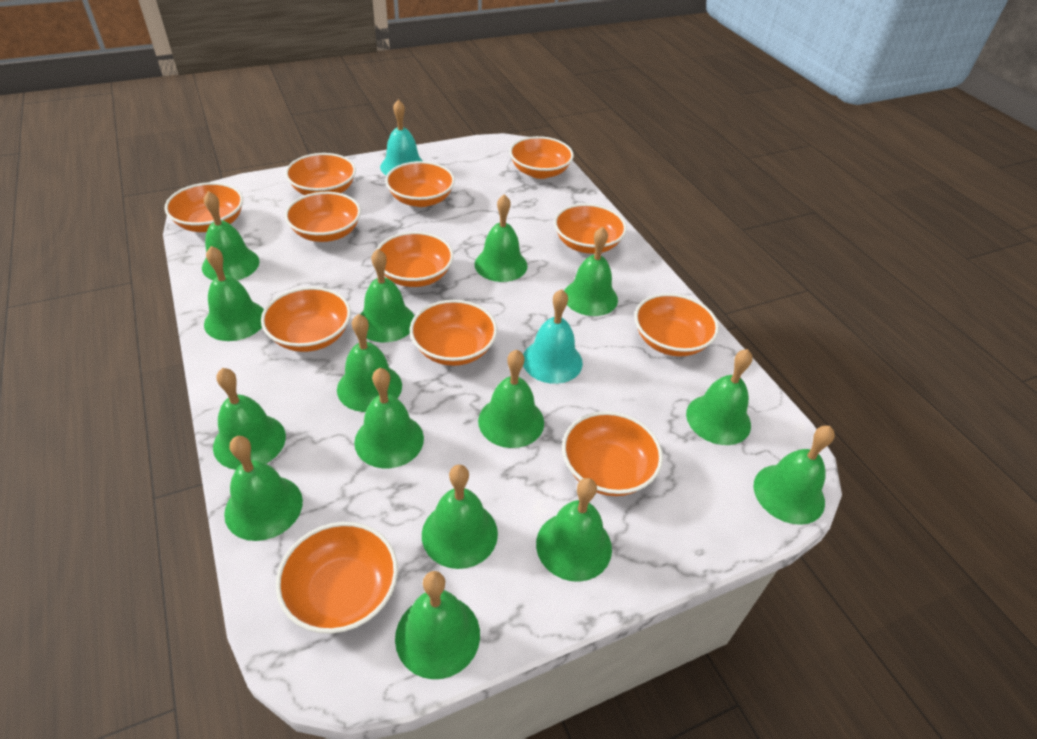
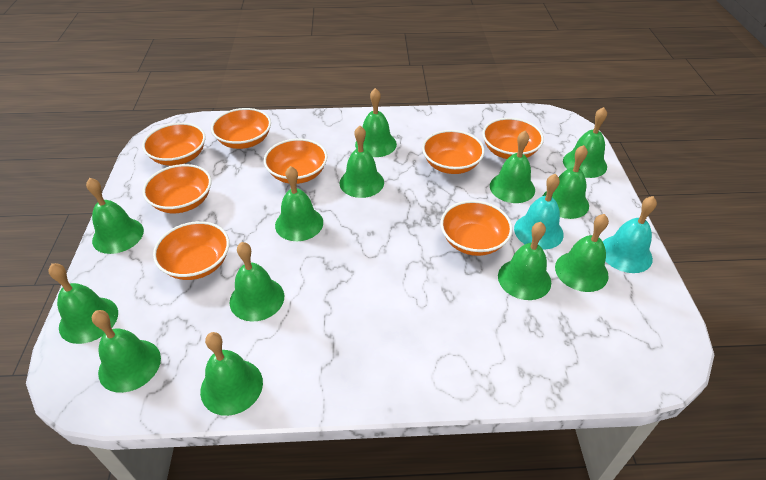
green bell: [202,191,260,280] [204,246,264,341] [213,368,286,470] [224,436,303,541] [337,314,402,412] [354,368,424,468] [360,249,414,342] [395,571,480,679] [422,465,498,569] [475,194,528,282] [478,350,544,448] [536,478,612,582] [564,227,618,316] [686,349,753,445] [754,426,835,525] = 15 -> [49,263,118,344] [86,178,144,254] [92,310,161,393] [200,332,263,416] [229,242,284,322] [275,166,323,241] [340,126,384,198] [355,88,397,157] [490,131,535,203] [498,222,551,300] [543,145,589,219] [555,214,609,292] [563,107,607,178] = 13
orange bowl: [164,182,243,232] [261,287,351,352] [276,522,398,634] [285,153,356,195] [285,192,361,242] [376,232,454,287] [385,161,455,207] [410,300,497,366] [509,136,574,179] [554,204,627,254] [562,411,663,496] [634,293,719,357] = 12 -> [142,123,206,166] [143,164,211,213] [153,221,230,280] [211,108,271,149] [264,139,327,184] [422,130,485,174] [440,200,513,256] [482,118,544,159] = 8

